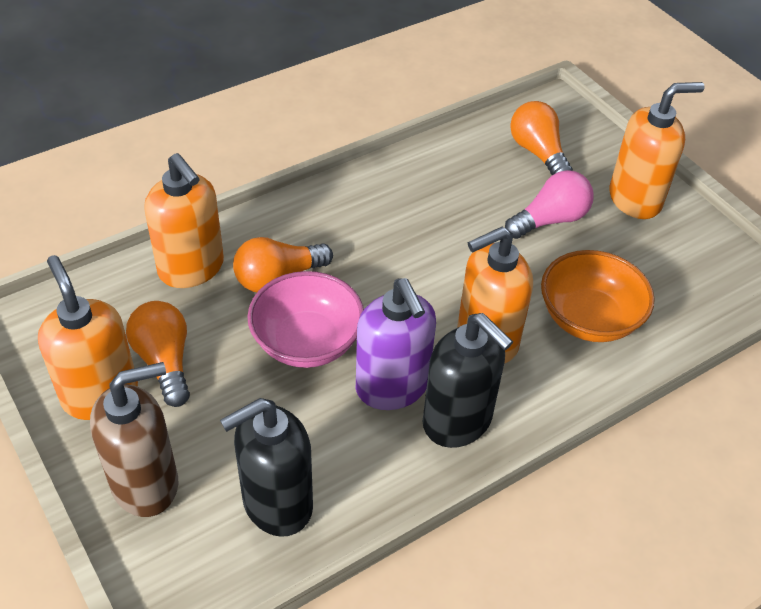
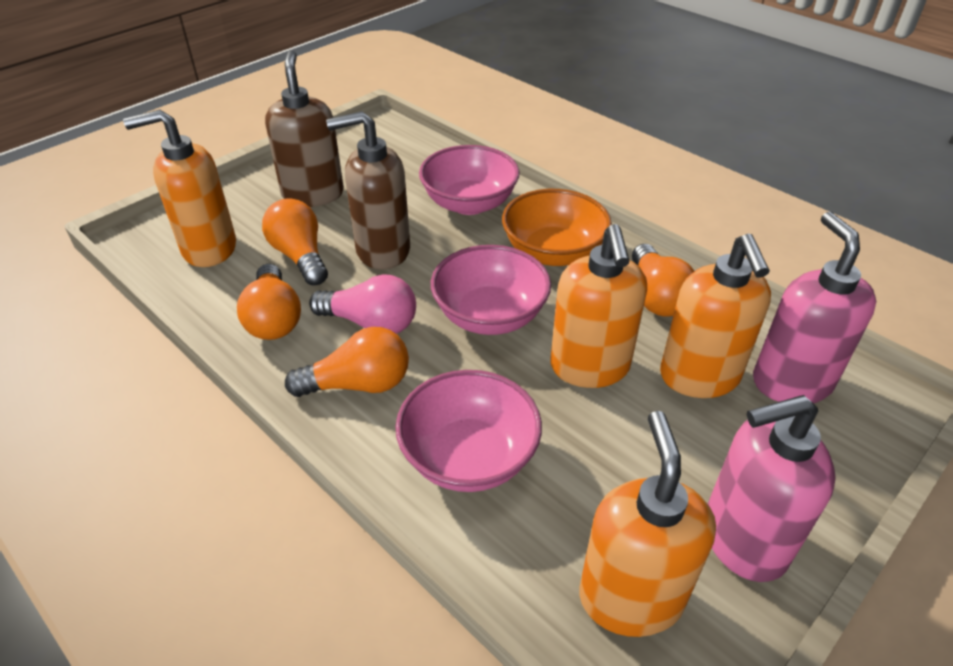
black soap dispenser: [220,398,313,537] [423,313,513,448] = 2 -> none = 0
brown soap dispenser: [90,362,178,517] = 1 -> [265,51,344,207] [326,111,410,270] = 2
orange light bulb: [126,301,190,407] [233,237,333,292] [510,101,573,175] = 3 -> [237,264,301,340] [262,198,328,285] [285,327,409,397] [632,244,694,317] = 4
pink bowl: [247,271,364,368] = 1 -> [395,370,542,492] [419,145,520,215] [431,245,551,335] = 3
pink soap dispenser: none = 0 -> [708,395,836,582] [753,212,876,404] = 2
purple soap dispenser: [356,278,436,410] = 1 -> none = 0

